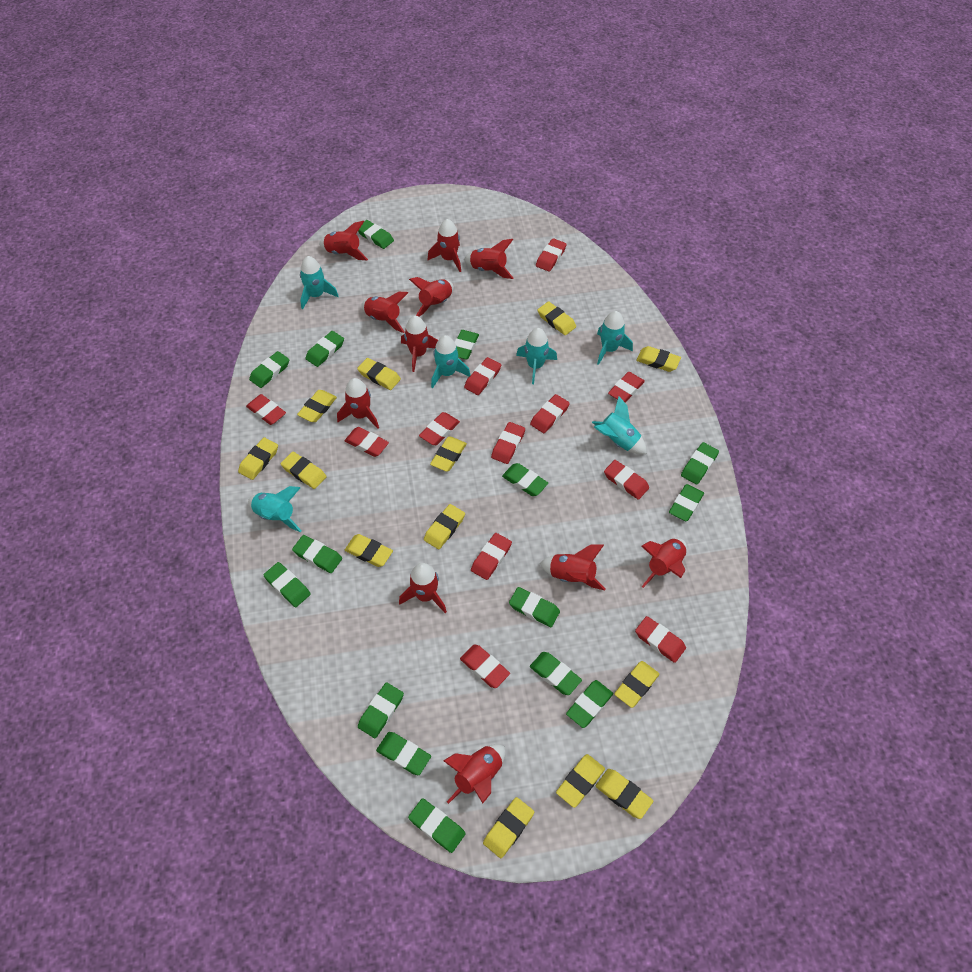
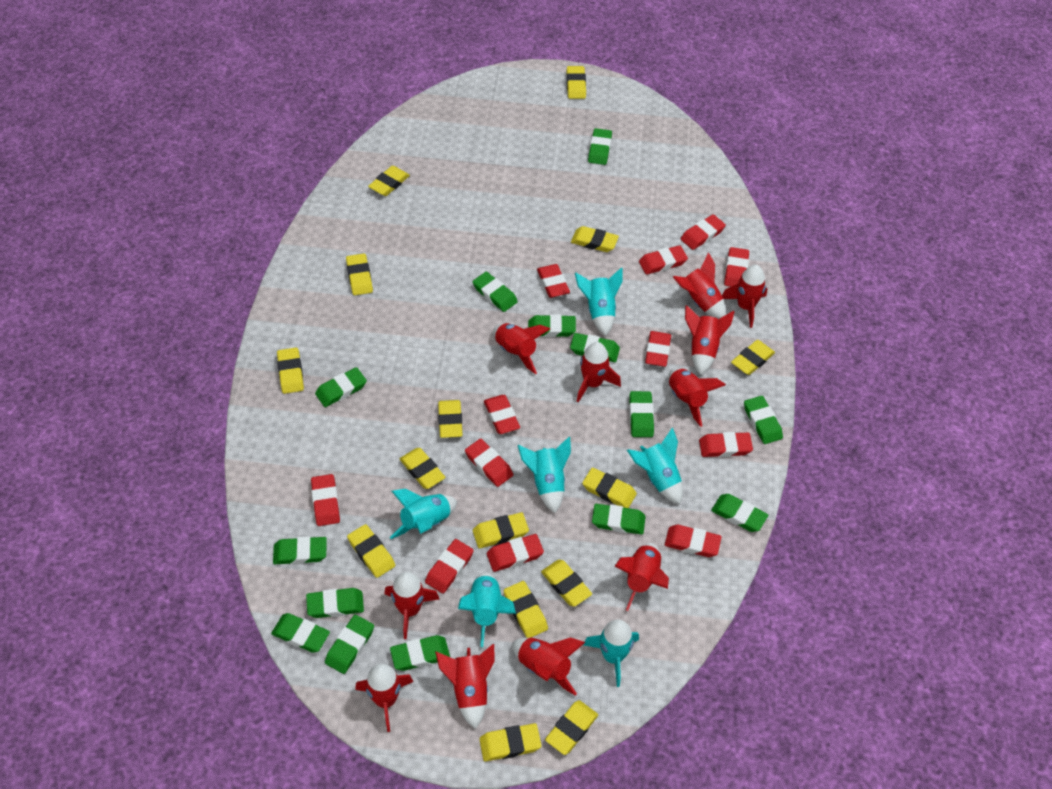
green eraser: [249,351,289,388] [263,562,311,607] [292,535,342,573] [305,331,344,367] [358,220,394,249] [358,682,404,738] [376,732,431,775] [408,798,466,853] [455,330,479,360] [502,463,548,496] [509,587,560,627] [530,652,582,695] [566,680,613,728] [669,484,704,521] [681,442,719,484] = 15 -> [271,613,330,653] [273,536,327,565] [306,588,364,618] [315,367,367,407] [325,615,374,674] [390,635,450,671] [473,272,518,312] [528,314,576,337] [570,333,620,362] [588,128,612,165] [592,504,645,535] [629,391,654,437] [711,494,768,532] [744,396,783,444] = 14
yellow eraser: [238,437,278,480] [281,452,327,489] [297,390,337,422] [345,534,393,567] [357,358,401,390] [424,504,465,549] [430,437,467,472] [483,797,534,858] [537,301,576,335] [556,754,605,808] [596,769,653,819] [614,661,659,708] [636,346,681,372] = 13 -> [277,348,304,394] [346,253,373,295] [347,524,395,578] [368,166,410,196] [400,448,446,489] [438,400,463,438] [473,512,529,548] [479,723,541,762] [504,581,548,638] [541,560,592,607] [545,700,598,755] [567,66,586,99] [571,226,619,252] [582,468,637,508] [731,340,775,375] = 15

